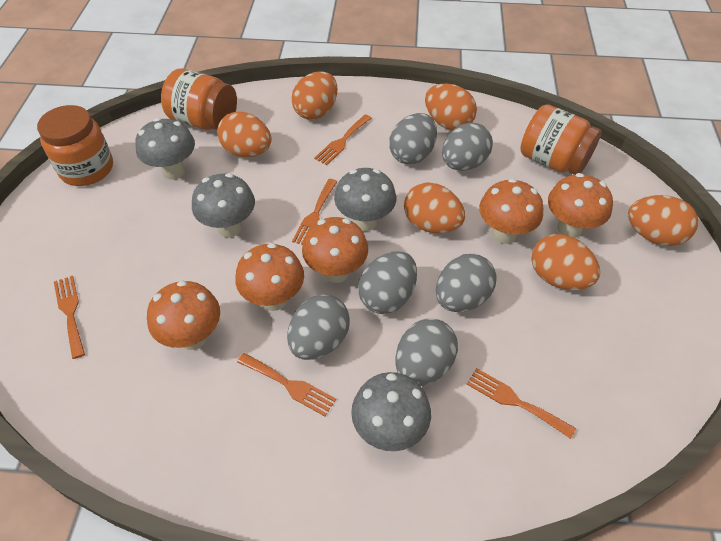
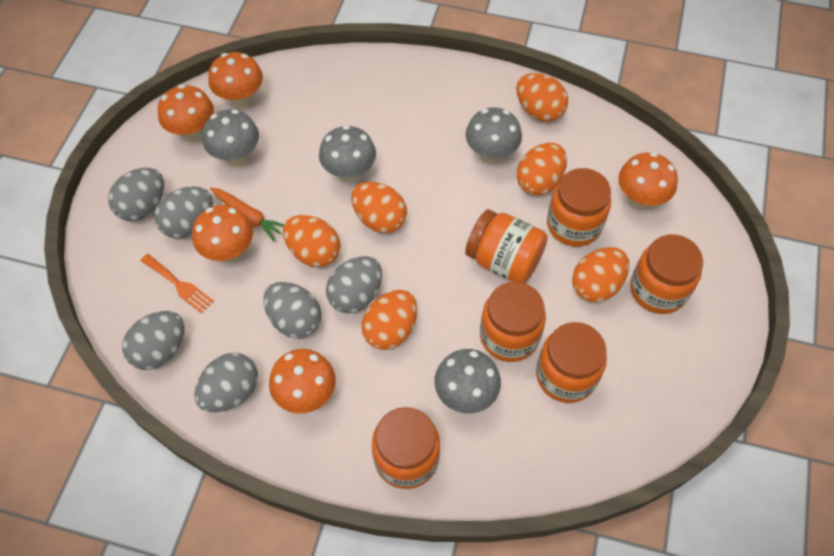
orange carrot: none = 0 -> [210,188,284,242] = 1
orange fork: [54,276,85,359] [237,353,336,416] [292,179,337,245] [314,114,372,165] [467,368,576,439] = 5 -> [141,254,214,314] = 1
orange jar: [37,105,113,186] [161,68,237,130] [520,104,602,175] = 3 -> [372,407,440,489] [465,209,548,283] [480,282,546,362] [536,322,607,403] [547,168,611,247] [630,234,704,314] = 6

